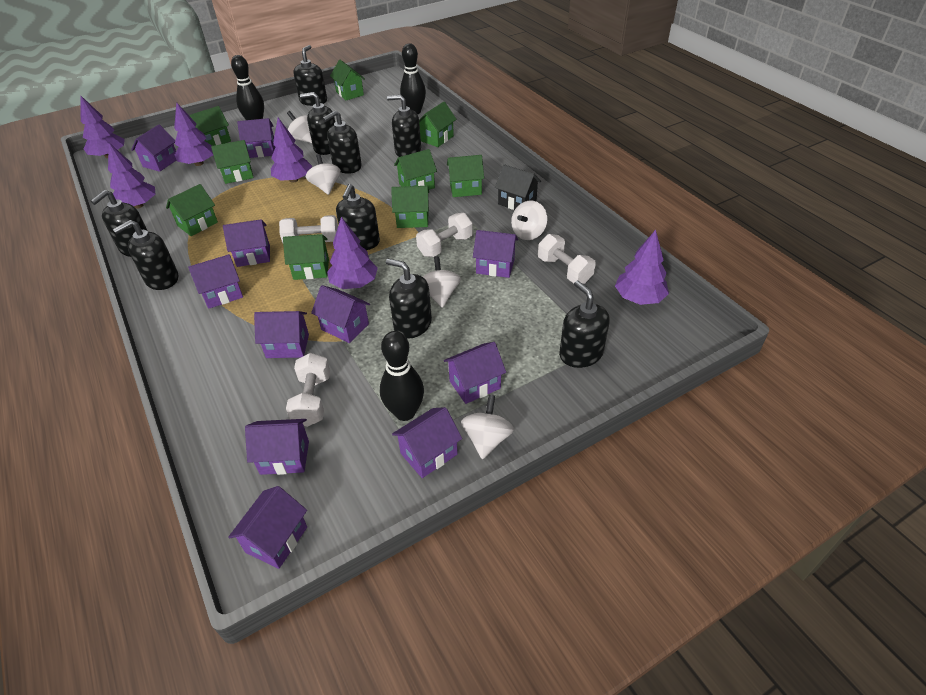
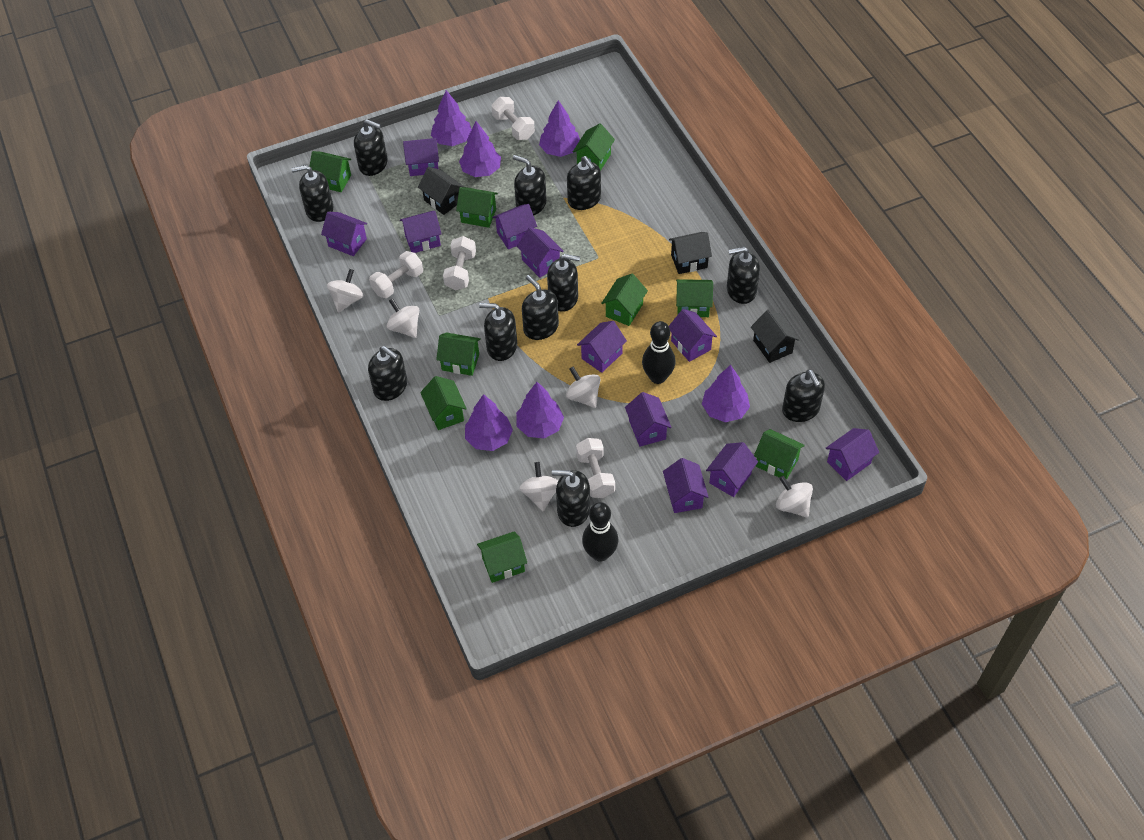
black bowling pin: [231,55,264,120] [380,331,424,421] [400,43,426,114] = 3 -> [582,502,618,562] [642,321,676,384] = 2
black house: [495,164,541,210] = 1 -> [418,167,464,215] [669,232,712,274] [751,310,800,363] = 3
black soap dispenser: [91,190,147,257] [113,220,178,290] [293,45,327,106] [300,92,335,155] [323,111,362,174] [336,184,380,250] [386,259,432,339] [387,95,421,157] [559,281,610,368] = 9 -> [291,165,333,222] [354,119,387,176] [368,346,407,401] [479,303,517,361] [513,155,546,216] [522,275,559,340] [547,254,580,312] [552,470,590,527] [567,156,601,210] [727,247,760,304] [782,369,825,422] = 11

